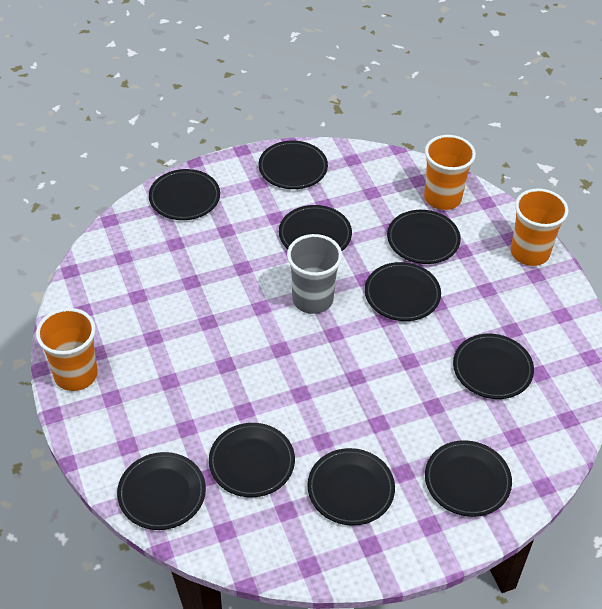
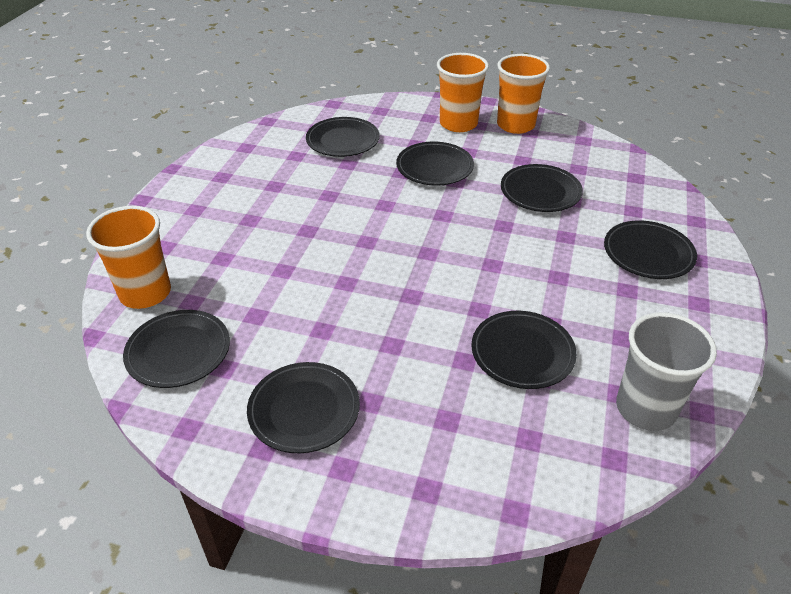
black plate: [117,452,206,530] [149,169,220,220] [209,423,295,497] [259,141,328,189] [279,205,352,251] [307,448,395,526] [365,262,441,321] [387,210,461,264] [425,440,512,517] [453,334,534,399] = 10 -> [123,310,230,388] [247,362,360,453] [306,117,380,157] [396,141,474,186] [471,311,577,389] [501,164,583,212] [604,220,697,279] = 7

